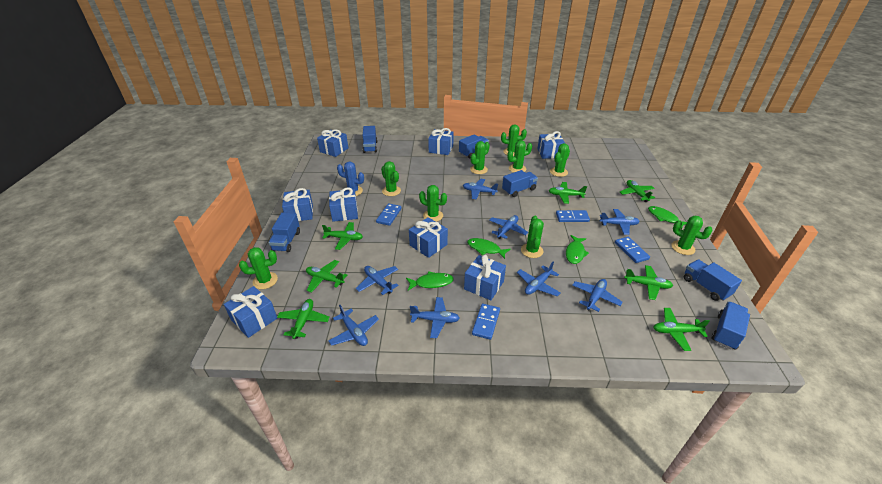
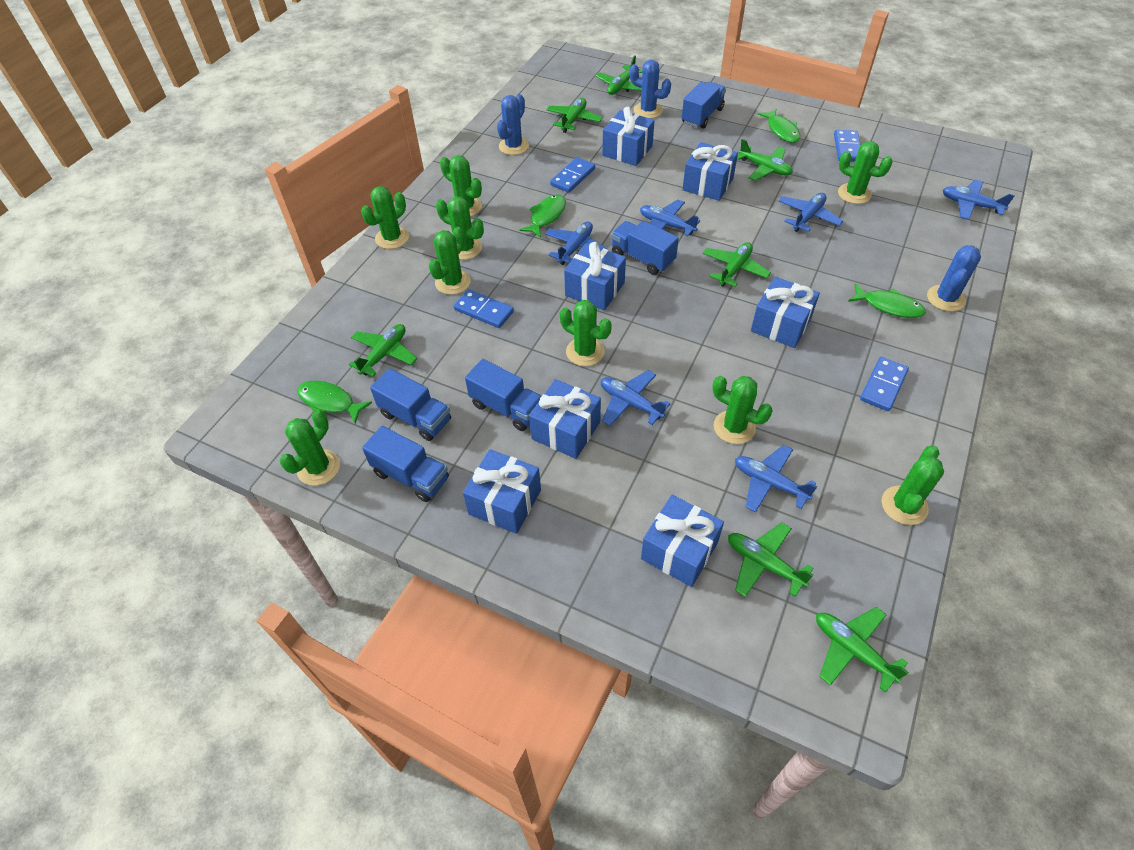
blue cactus: [337,162,364,196] = 1 -> [497,94,529,155] [630,60,671,119] [927,245,981,311] = 3
blue gift: [224,286,277,338] [282,188,313,221] [317,130,348,157] [329,188,358,222] [409,217,448,258] [428,128,454,155] [464,255,506,300] [537,131,565,159] = 8 -> [463,449,541,534] [529,379,601,459] [564,242,626,310] [602,107,655,166] [641,495,724,587] [682,142,738,201] [751,277,820,348] = 7
blue plane: [328,305,379,346] [356,266,399,295] [410,297,460,338] [463,179,498,200] [489,215,528,239] [517,262,561,296] [572,279,622,312] [600,209,640,235] = 8 -> [545,222,608,265] [601,370,671,426] [640,200,700,236] [735,445,817,512] [779,193,843,232] [943,180,1015,220] = 6
blue truck: [269,213,300,252] [362,126,378,153] [459,134,489,158] [502,170,538,197] [684,259,742,301] [711,302,750,349] = 6 -> [362,426,449,502] [370,368,451,441] [465,359,541,431] [611,221,679,275] [682,82,726,129] = 5

